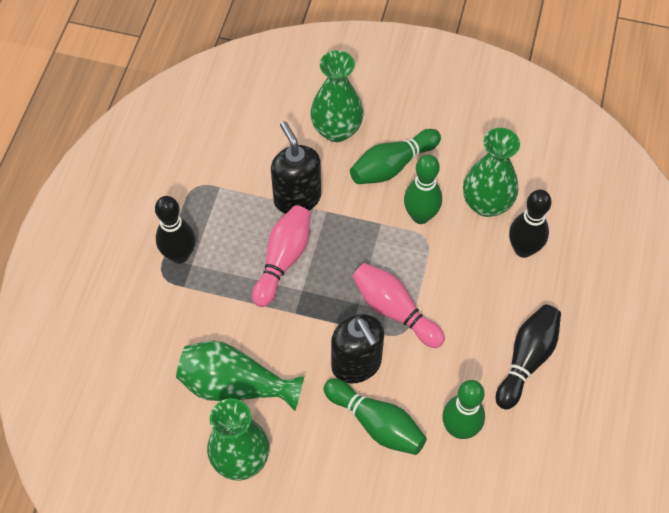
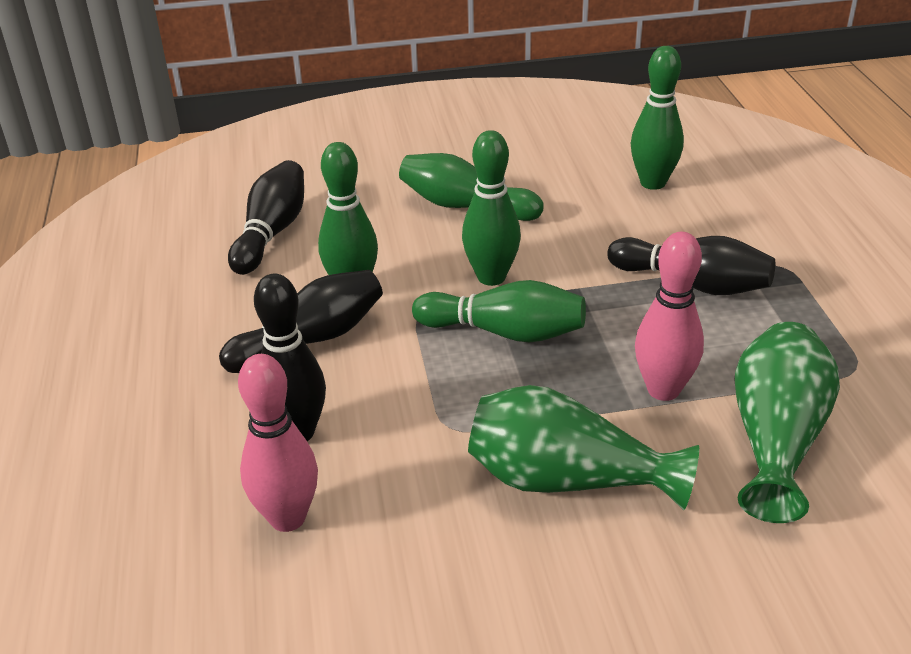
black bowling pin: [155,196,195,264] [496,304,561,410] [509,190,551,258] = 3 -> [219,270,383,373] [228,160,304,275] [254,274,326,441] [607,236,775,295] = 4
black soap dispenser: [271,121,321,214] [331,314,384,383] = 2 -> none = 0
green bowling pin: [324,379,427,455] [350,129,441,184] [404,154,442,224] [442,380,485,439] = 4 -> [318,142,378,275] [399,153,544,221] [412,280,586,342] [462,130,521,286] [631,46,684,190] = 5
green vase: [176,340,305,411] [207,398,269,481] [310,50,364,142] [463,128,520,217] = 4 -> [468,385,699,510] [734,322,840,523] = 2

